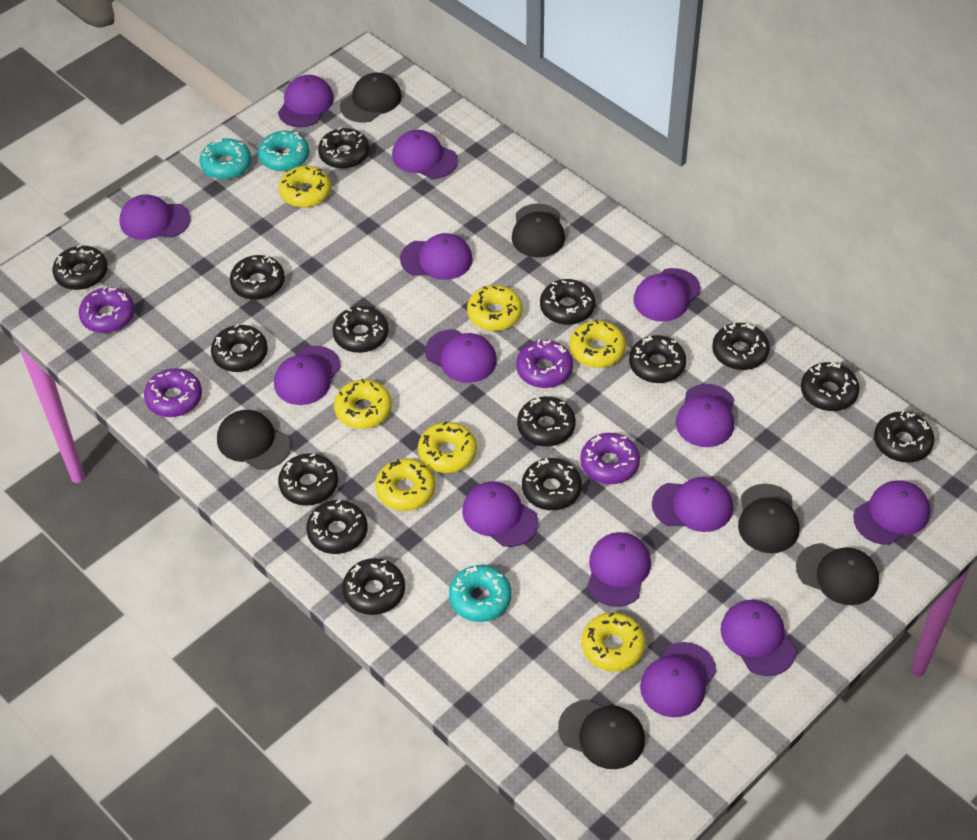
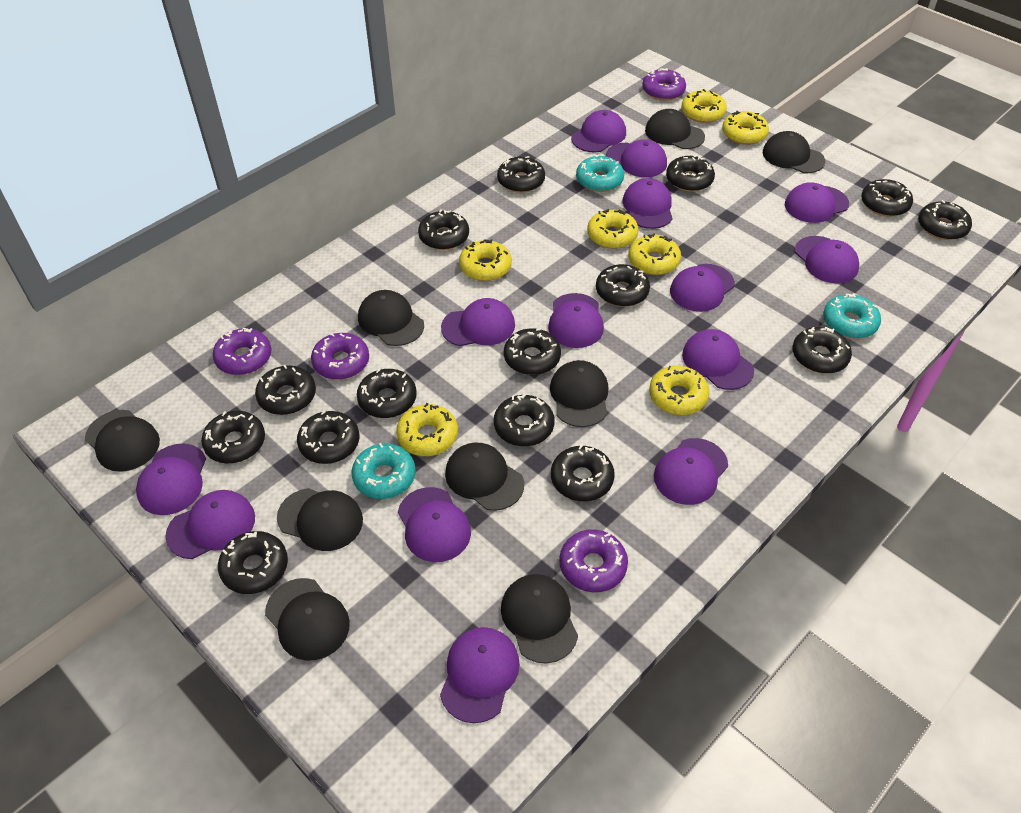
black cap: [217,410,291,470] [340,73,402,123] [512,203,565,258] [558,699,645,769] [738,484,800,553] [796,543,879,605] = 6 -> [85,410,160,472] [265,578,350,661] [277,488,363,551] [358,290,424,346] [445,443,524,511] [501,574,578,664] [550,360,609,427] [645,109,705,149] [763,131,825,173] = 9

